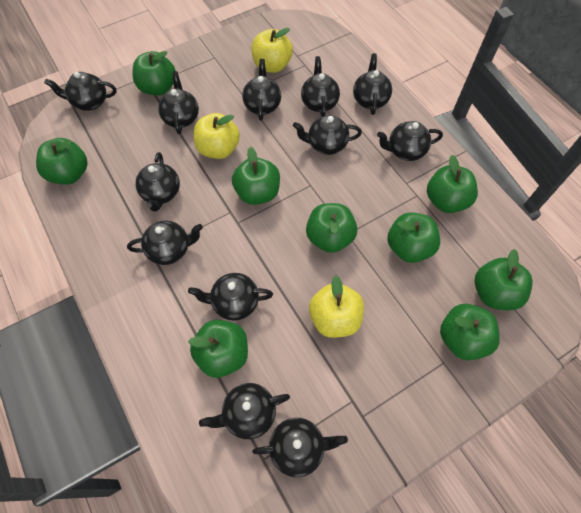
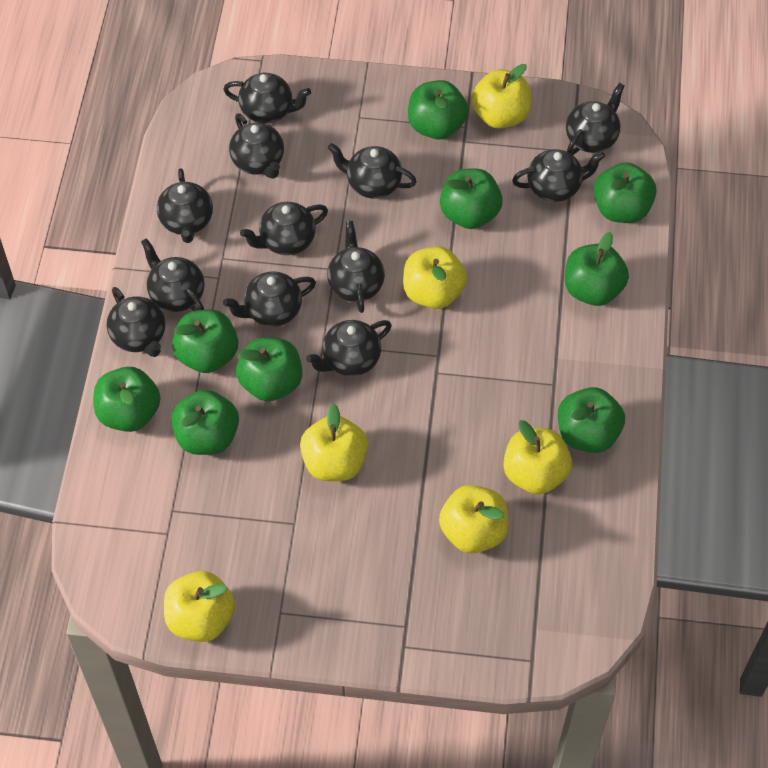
yellow apple: [194,113,240,159] [251,28,293,73] [309,276,364,338] = 3 -> [164,571,235,642] [300,403,368,481] [403,246,467,309] [439,485,509,554] [471,64,531,128] [503,420,572,494] = 6

